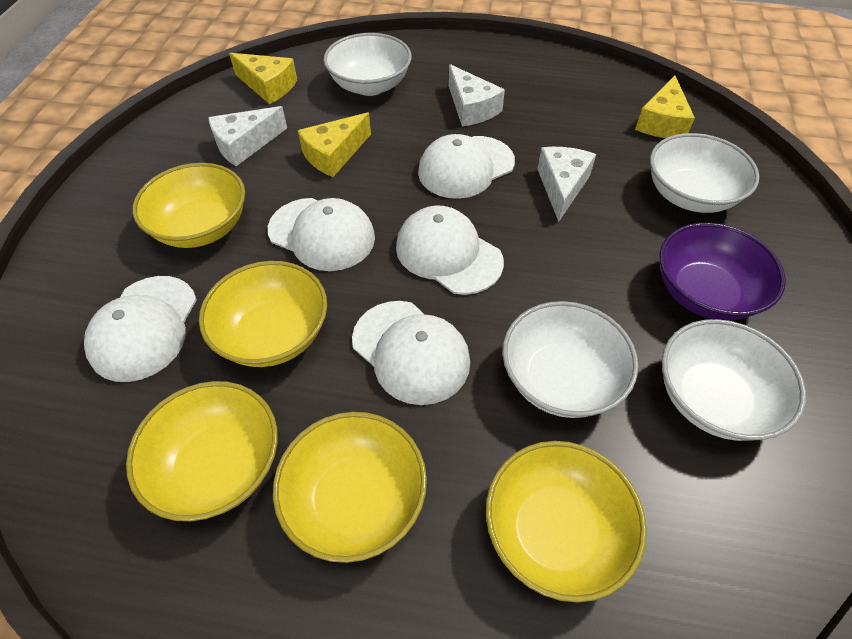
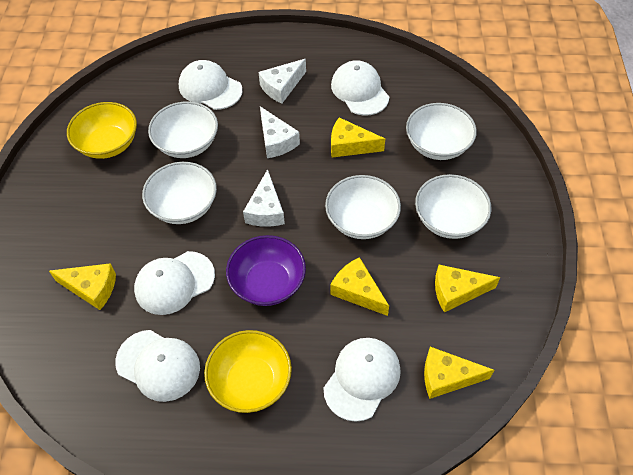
white bowl: [324,33,412,96] [502,301,638,418] [650,133,760,213] [662,319,806,441] = 4 -> [142,162,217,224] [148,101,218,158] [325,175,401,239] [406,103,477,160] [415,174,491,239] = 5
yellow bowl: [126,381,278,521] [133,163,245,248] [199,261,327,367] [273,412,427,563] [486,441,647,603] = 5 -> [67,102,137,159] [204,330,292,413] = 2
yellow cheese: [229,53,297,104] [298,112,371,177] [635,76,695,138] = 3 -> [49,263,116,310] [330,257,389,316] [331,117,385,158] [424,347,494,399] [435,265,500,312] = 5

